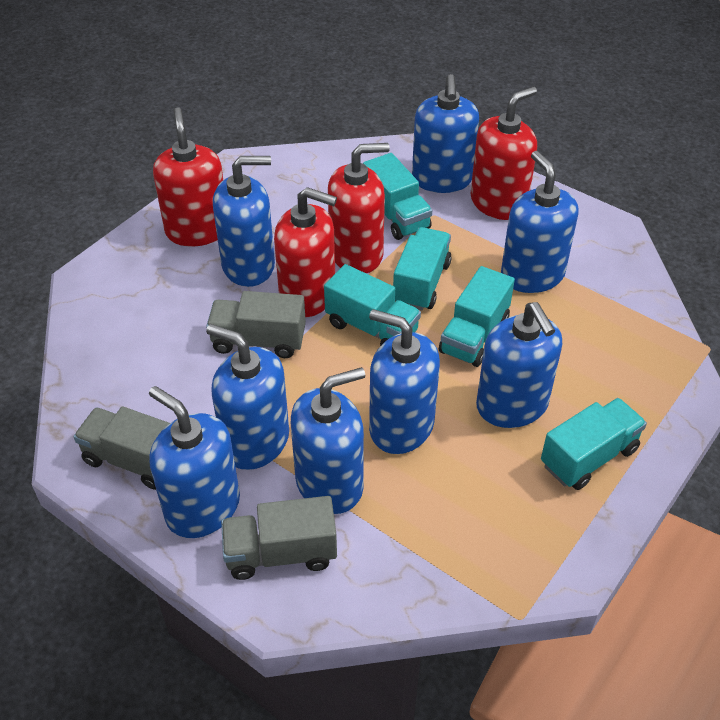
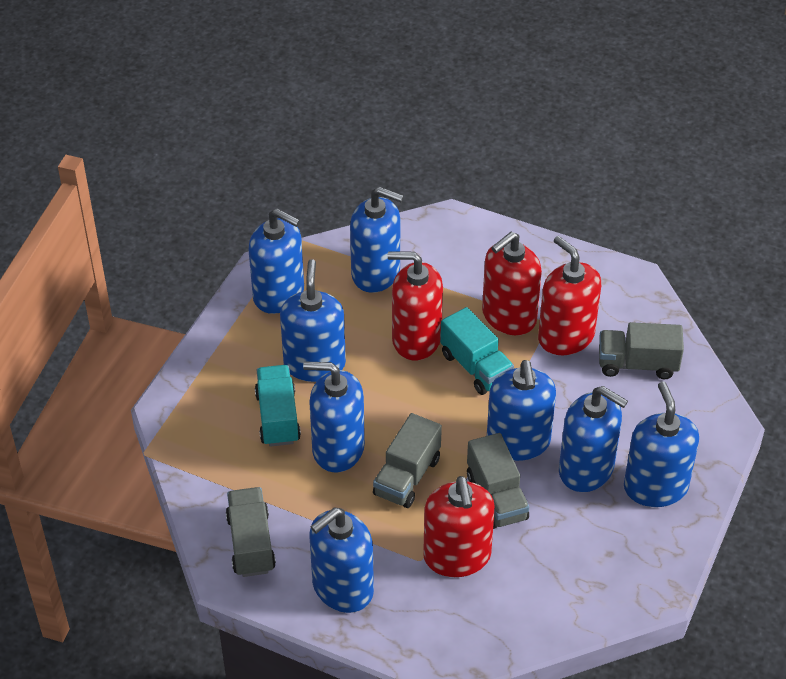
grey truck: [74,407,170,490] [206,291,306,358] [221,496,337,580] = 3 -> [226,487,276,577] [373,413,442,508] [467,433,529,529] [599,322,684,379] = 4
turquoise truck: [324,264,421,346] [363,153,432,240] [393,227,452,311] [439,266,515,367] [541,398,647,490] = 5 -> [255,365,301,447] [440,307,514,395] = 2

